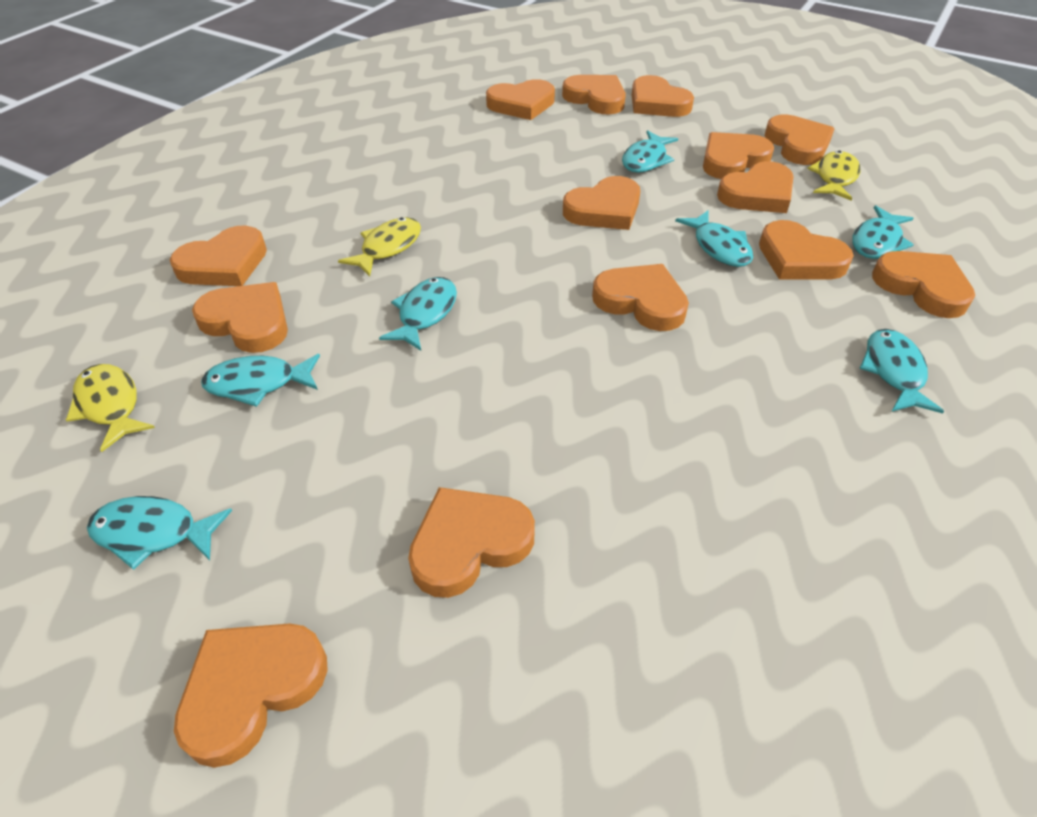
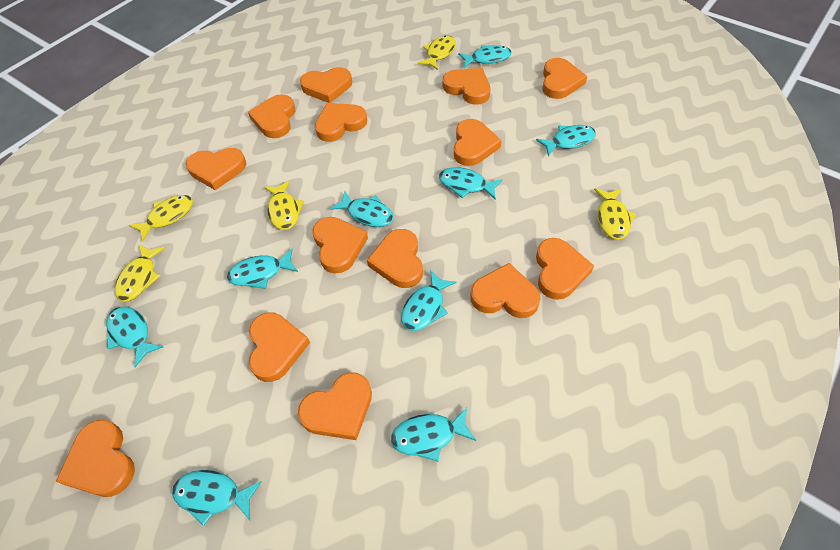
turquoise fish: [87,496,232,570] [201,354,320,407] [379,277,457,351] [622,130,678,173] [675,210,753,267] [852,206,914,259] [859,329,944,413] = 7 -> [106,307,163,367] [172,470,262,526] [227,249,298,289] [330,191,394,227] [391,407,476,462] [401,270,457,331] [439,167,503,199] [458,45,512,68] [536,125,596,157] = 9
yellow fish: [66,364,155,452] [338,217,421,277] [807,151,860,201] = 3 -> [115,244,165,302] [129,195,193,242] [264,180,304,230] [418,35,456,70] [594,188,636,240] = 5

